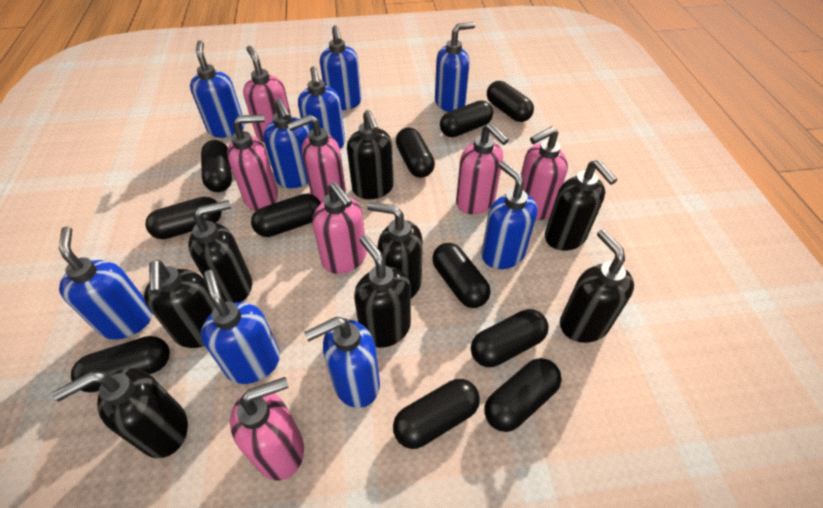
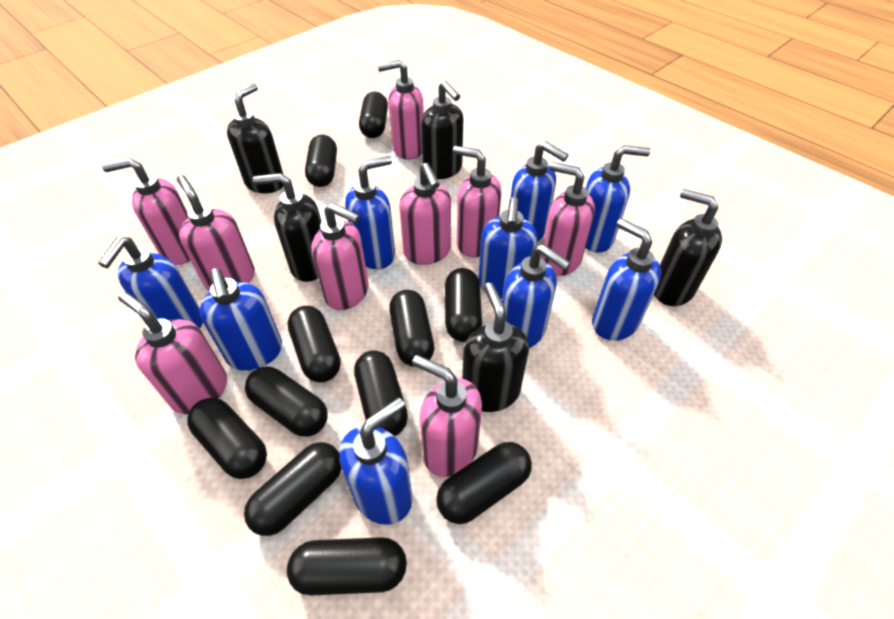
black soap dispenser: [52,368,188,458] [144,260,215,348] [188,200,252,303] [347,110,394,199] [354,235,411,348] [367,202,423,298] [545,160,617,251] [560,229,634,343] = 8 -> [227,83,284,194] [253,173,321,282] [421,81,464,179] [462,282,529,412] [654,189,722,306] = 5
pink soap dispenser: [227,114,278,211] [230,377,304,481] [243,46,291,143] [287,115,346,203] [312,182,367,274] [456,123,509,214] [521,126,568,220] = 7 -> [102,158,190,265] [118,292,227,414] [177,175,255,291] [311,203,369,310] [377,60,424,160] [399,163,451,265] [412,355,482,477] [453,146,502,257] [541,162,595,276] = 9

